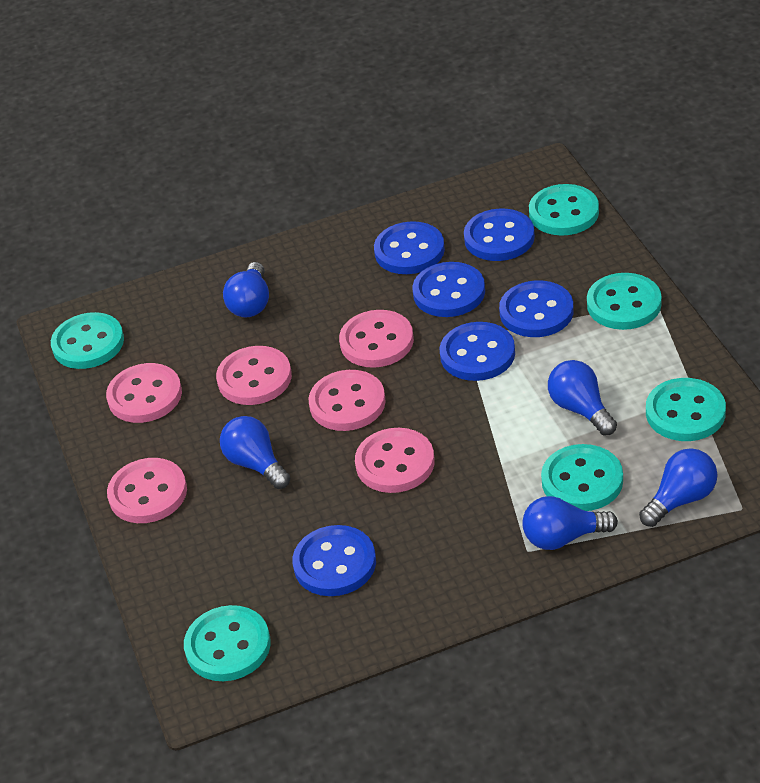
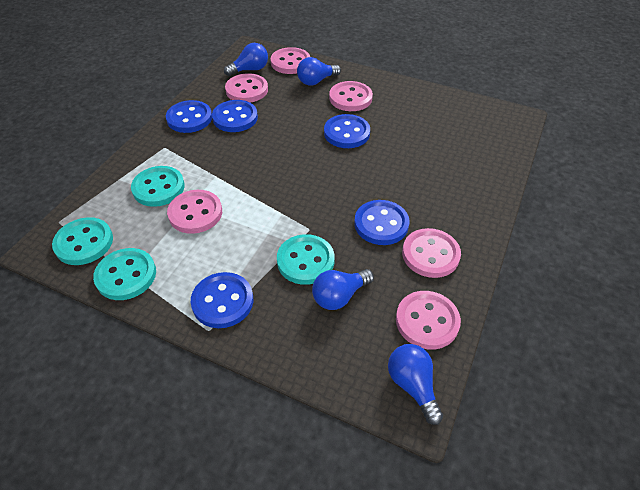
blue button: [292,525,376,596] [374,221,445,274] [412,262,485,317] [439,322,515,381] [464,208,535,261] [499,280,574,337] = 6 -> [166,100,212,133] [191,272,253,328] [212,100,258,132] [324,114,370,148] [354,200,410,245] = 5
blue light bulb: [220,416,290,489] [223,262,269,318] [522,496,618,550] [548,360,617,436] [639,448,717,527] = 5 -> [224,43,268,76] [297,57,341,86] [312,269,374,310] [388,344,443,425] = 4
turquoise button: [51,312,124,369] [184,605,271,681] [529,184,599,236] [541,444,623,511] [587,273,662,330] [646,378,726,441] = 6 -> [52,217,113,265] [93,248,156,300] [131,166,185,207] [277,234,335,285] = 4

